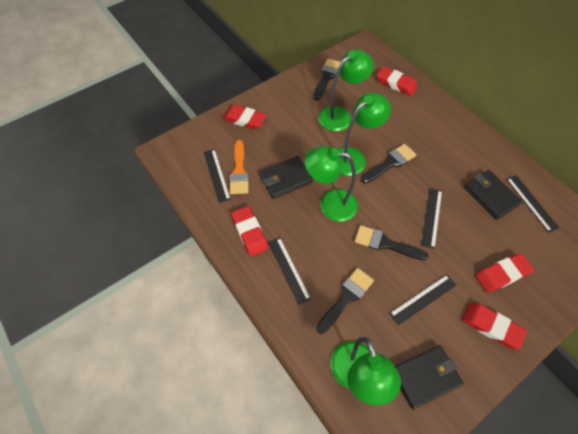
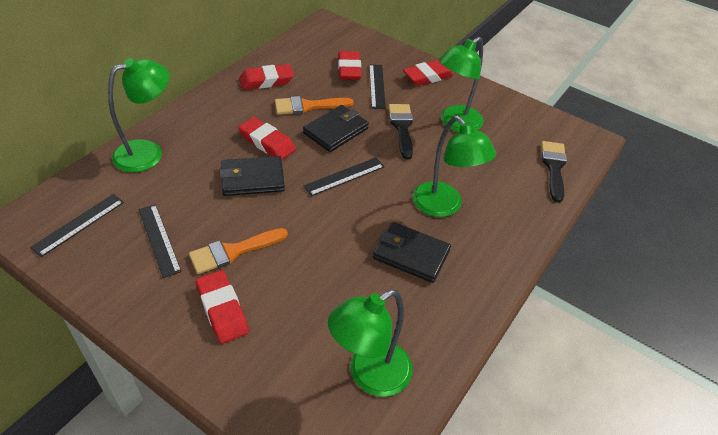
black brush: [313,59,341,100] [317,268,374,334] [355,225,429,260] [361,144,416,184] = 4 -> [388,104,413,159] [541,141,567,203] = 2
black ruler: [204,149,231,203] [268,237,311,305] [389,275,457,326] [421,188,442,249] [506,175,559,233] = 5 -> [30,194,124,257] [138,204,182,278] [303,158,385,196] [369,64,386,109] = 4
orange brush: [229,140,249,194] = 1 -> [189,228,288,274] [275,96,353,115] = 2

